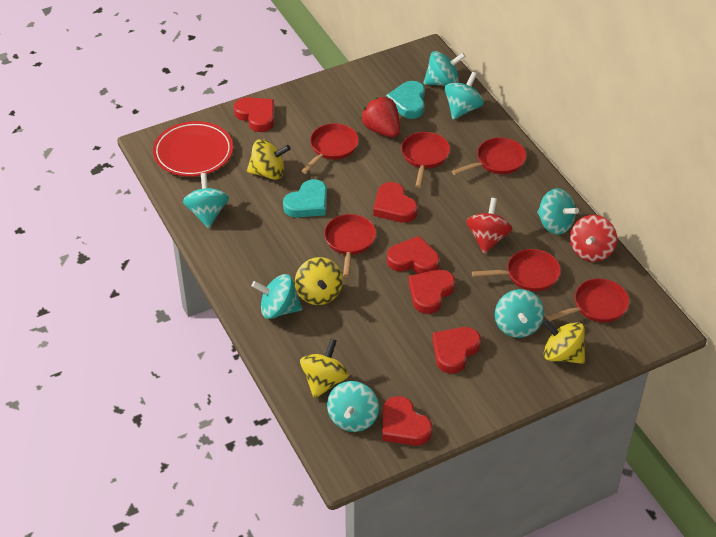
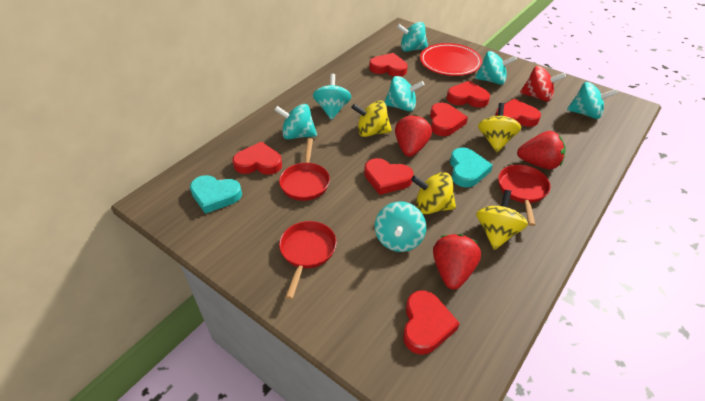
red heart: [234,97,274,132] [373,182,418,223] [382,396,432,446] [387,236,440,274] [408,269,455,314] [432,327,481,374] = 6 -> [233,142,282,175] [364,158,413,195] [369,53,408,77] [403,290,460,355] [430,103,468,136] [447,81,490,107] [495,99,541,127] = 7
red pan: [301,123,359,174] [324,214,376,278] [401,132,450,188] [452,137,526,175] [472,249,561,291] [546,278,629,322] = 6 -> [279,138,330,201] [279,221,337,299] [498,165,551,226] = 3
red spinning top: [466,198,513,254] [570,215,617,262] = 2 -> [520,66,566,102] = 1
red strawberry: [361,97,400,137] = 1 -> [395,114,432,157] [433,234,481,290] [517,131,566,170] = 3

